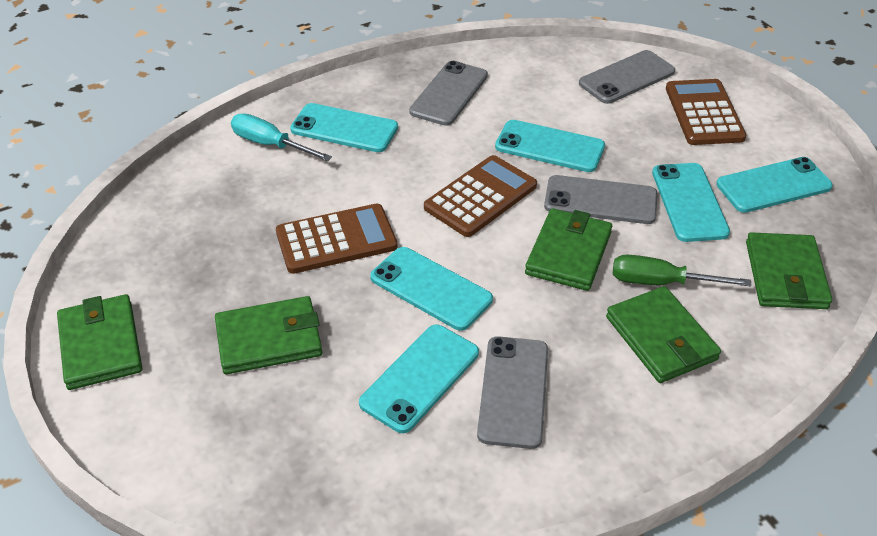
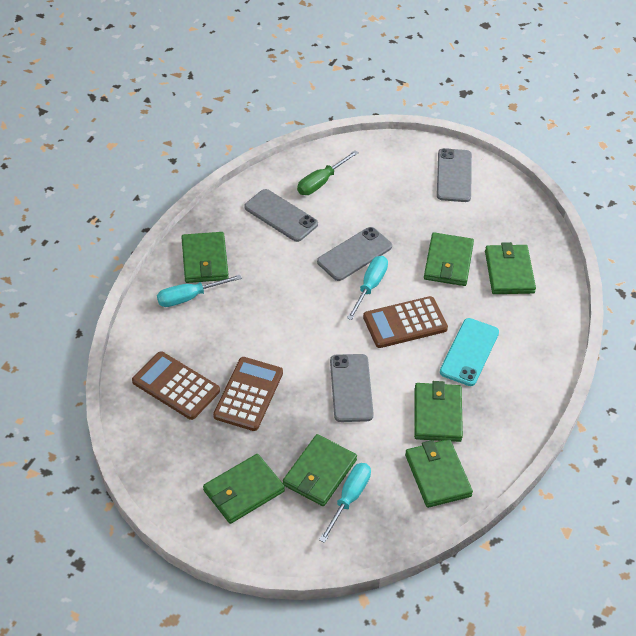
green wallet: [57,294,142,390] [215,296,322,374] [525,208,612,291] [606,286,721,383] [746,232,832,309] = 5 -> [181,232,229,283] [203,454,285,524] [283,434,357,506] [405,439,473,508] [414,381,463,442] [424,232,474,286] [485,242,536,294] = 7
turquoise phone: [290,103,398,152] [359,325,479,433] [370,247,493,331] [495,120,605,172] [652,163,730,242] [716,157,833,213] = 6 -> [440,318,499,386] = 1
turquoise screwdriver: [231,113,332,161] = 1 -> [157,275,242,307] [319,463,371,543] [347,256,388,320] = 3

